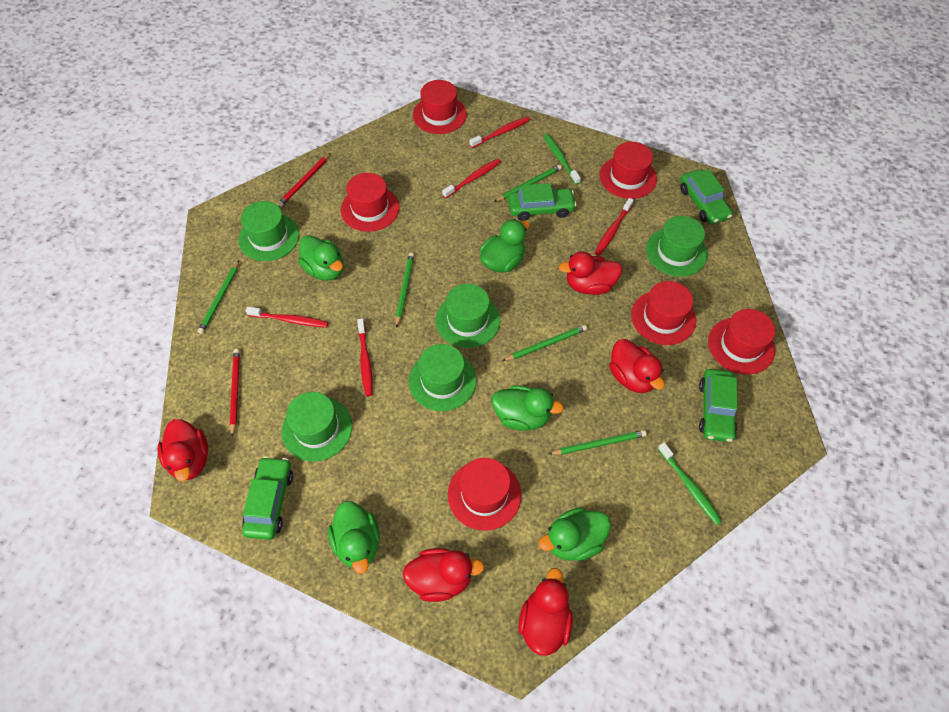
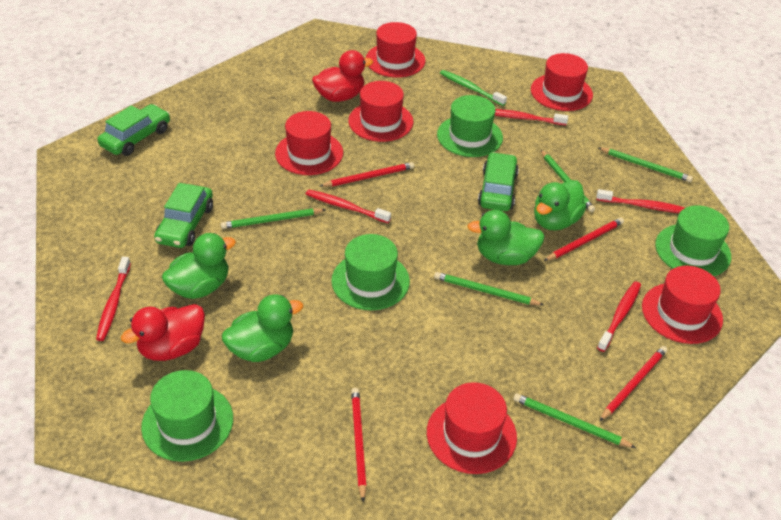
green car: [242,456,293,540] [508,183,576,221] [680,169,733,224] [699,369,738,442] = 4 -> [98,104,170,156] [154,183,213,248] [478,152,519,211] = 3
green duck: [298,235,344,281] [328,501,380,574] [480,219,530,272] [492,385,564,431] [539,507,611,561] = 5 -> [162,233,236,299] [222,294,303,362] [467,210,545,265] [534,180,586,231] = 4
green hat: [238,201,299,261] [282,392,352,462] [409,344,477,411] [436,284,500,348] [646,216,708,277] = 5 -> [141,370,233,462] [331,234,410,310] [437,95,503,157] [655,205,731,276] = 4
green toothbrush: [543,133,581,185] [658,442,722,525] = 2 -> [440,70,507,106] = 1
red duck: [157,419,208,481] [403,548,485,602] [518,568,573,656] [559,251,622,295] [609,339,665,393] = 5 -> [121,304,205,361] [312,50,373,102] = 2
red pencil: [230,349,240,437] [277,153,330,207] = 2 -> [320,162,414,187] [351,388,367,503] [544,218,624,261] [599,346,667,422] = 4

